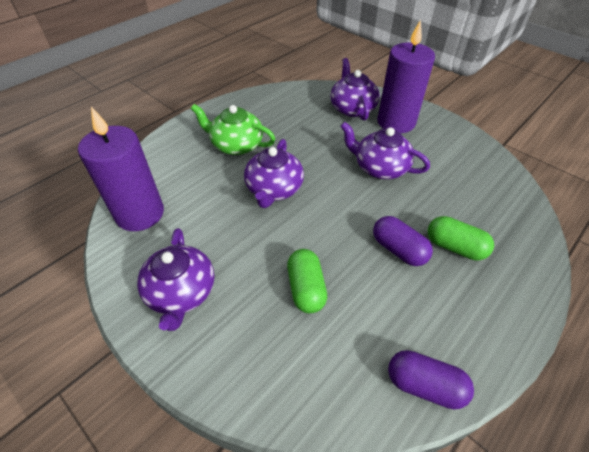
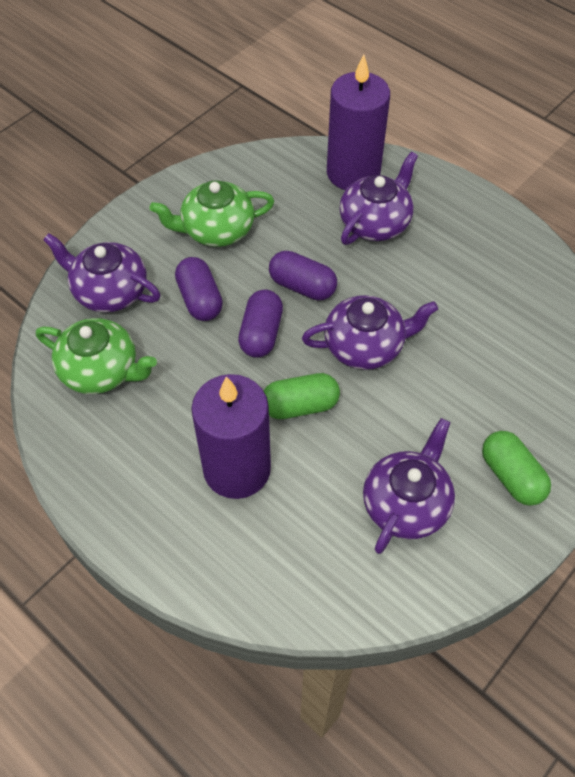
green teapot: [191,104,275,155] = 1 -> [36,318,157,394] [150,180,274,247] = 2
purple capsule: [373,216,433,266] [388,350,474,410] = 2 -> [175,257,223,321] [238,289,283,358] [269,251,337,300] = 3

